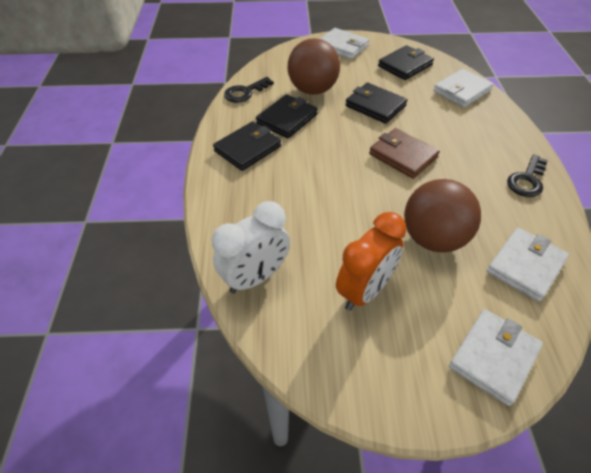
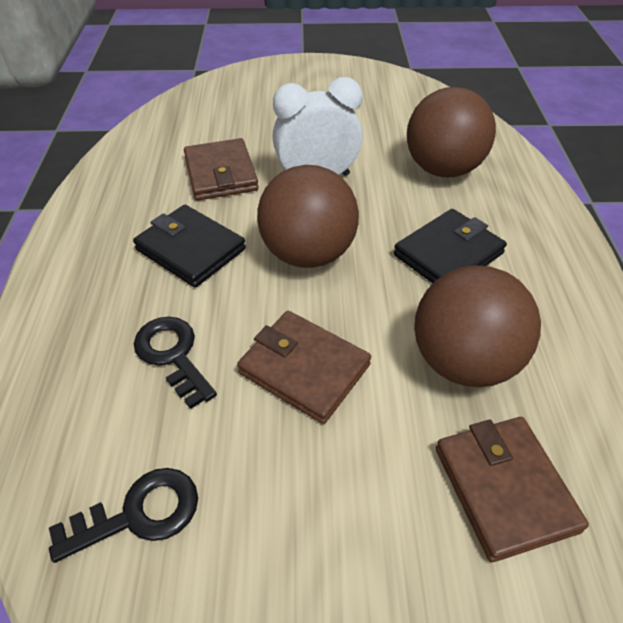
black wallet: [213,121,281,171] [256,94,318,138] [345,83,407,124] [378,45,434,80] = 4 -> [133,205,246,288] [394,209,507,283] = 2
brown ball: [287,38,340,95] [404,179,481,253] = 2 -> [257,165,359,268] [407,87,496,177] [414,265,541,387] = 3
brown wallet: [369,128,440,179] = 1 -> [184,138,259,200] [237,311,371,424] [436,417,589,562] = 3
orange clock: [336,212,407,311] = 1 -> none = 0
white wallet: [320,28,369,59] [433,69,494,107] [449,309,543,406] [487,228,569,302] = 4 -> none = 0

